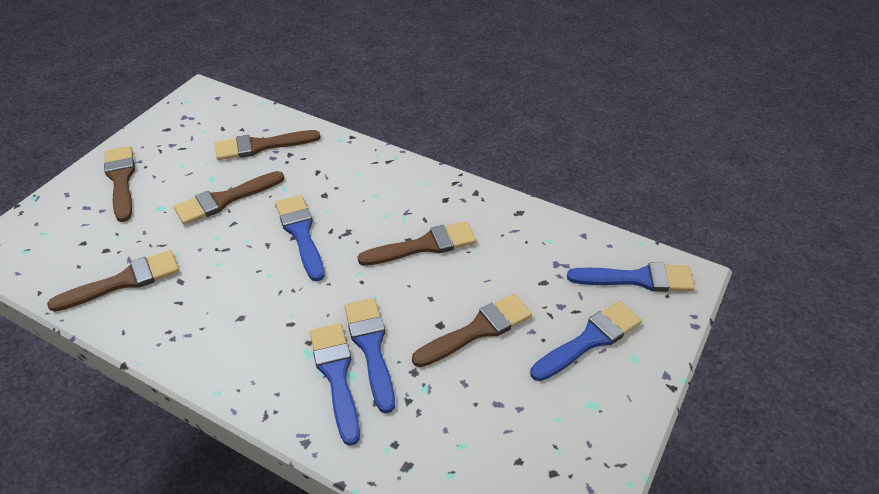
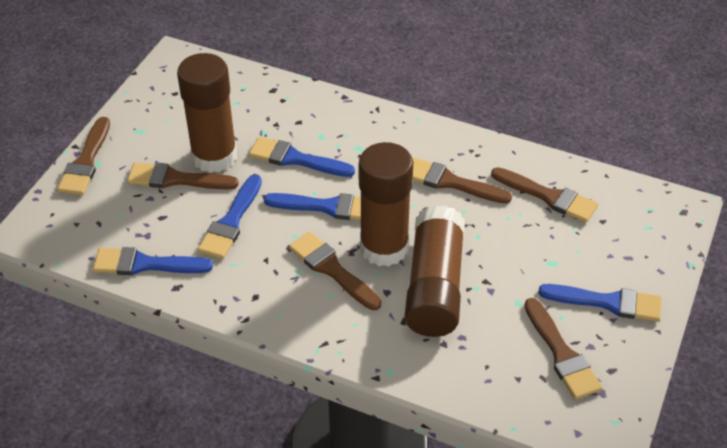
brown glue stick: none = 0 -> [177,53,237,173] [359,142,413,267] [405,205,465,337] = 3

